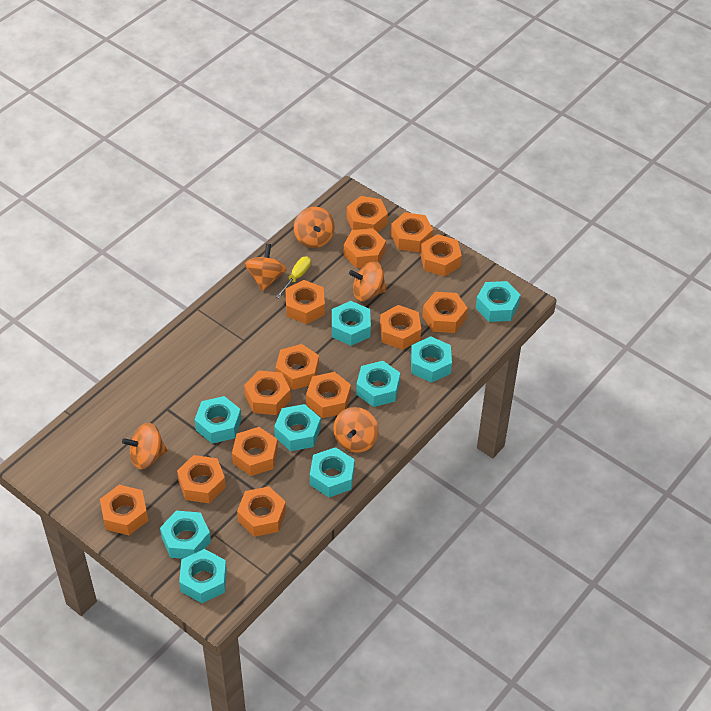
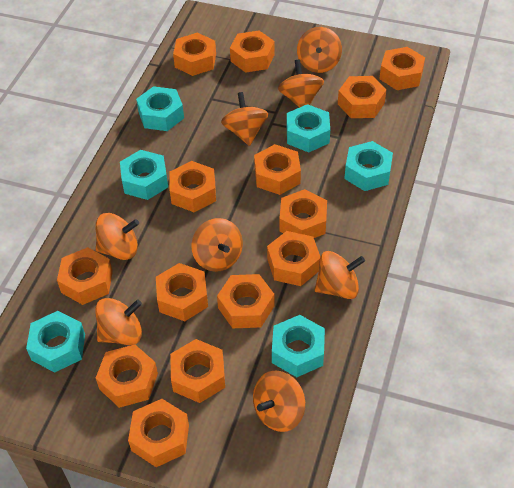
orange spinning top: [122,423,167,469] [244,244,287,291] [294,207,334,248] [333,407,379,453] [349,261,387,301] = 5 -> [95,298,142,345] [96,213,139,260] [192,218,243,272] [221,92,268,146] [253,370,305,432] [278,60,324,108] [297,27,342,73] [315,251,365,299] = 8
turquoise nut: [160,511,211,559] [179,549,227,603] [195,396,241,444] [274,404,321,451] [310,447,355,497] [332,301,371,346] [356,361,400,407] [411,336,452,383] [476,281,520,322] = 9 -> [26,311,85,373] [120,150,168,200] [136,86,184,131] [272,315,325,377] [287,104,330,152] [344,141,393,191] = 6
yellow screwdriver: [276,256,311,298] = 1 -> none = 0

